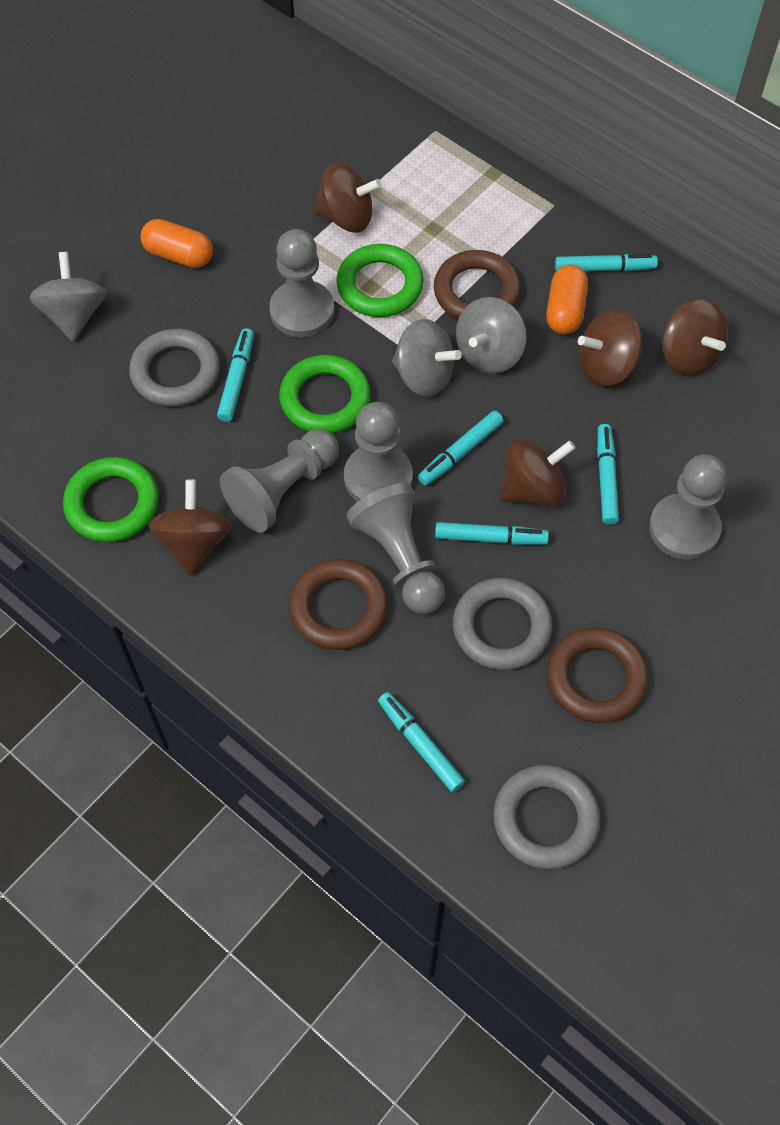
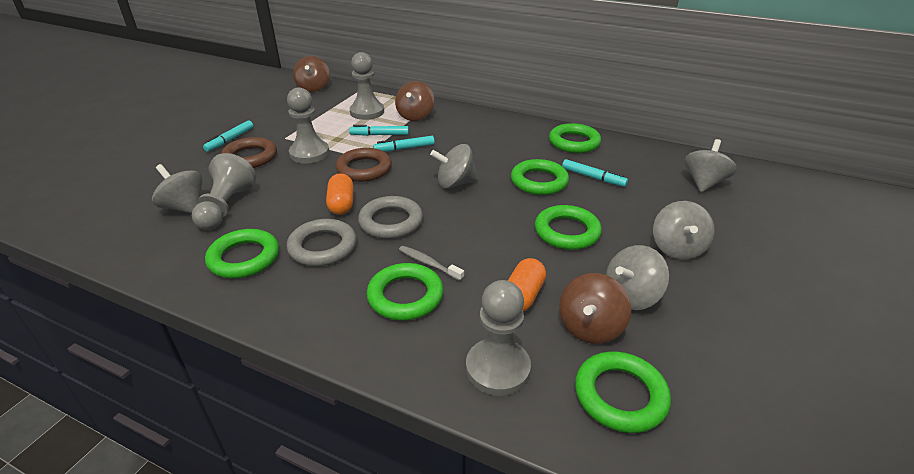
brown ring: [289,559,388,650] [434,250,521,319] [547,627,648,723] = 3 -> [221,137,277,168] [335,148,392,182] = 2
brown spinning top: [149,479,232,575] [314,162,382,233] [499,438,575,506] [578,309,642,386] [662,299,728,376] = 5 -> [293,56,330,92] [395,81,434,121] [559,273,631,344] = 3
green ring: [63,457,159,542] [279,355,371,434] [336,244,424,317] = 3 -> [205,229,279,278] [367,263,444,321] [511,159,569,195] [535,205,602,250] [549,123,601,153] [575,351,671,433] = 6
grey pawn: [220,429,339,533] [269,229,334,337] [344,402,413,502] [347,483,445,614] [649,454,727,560] = 5 -> [192,153,256,230] [287,87,329,164] [350,52,384,120] [466,280,531,396] = 4
grey ring: [129,329,220,407] [453,578,552,670] [493,765,600,869] = 3 -> [287,219,357,266] [358,196,423,239] = 2
grey spinning top: [29,252,106,342] [392,319,462,397] [456,297,527,374] = 3 -> [152,164,203,214] [430,144,478,189] [606,245,669,310] [653,201,715,260] [684,139,737,192] = 5
grey toothbrush: none = 0 -> [399,246,464,281] = 1
turquoise marker: [217,328,254,422] [378,692,465,792] [418,411,503,486] [435,522,549,545] [555,254,658,271] [597,424,619,525] = 6 -> [203,120,253,152] [349,125,409,136] [373,136,435,152] [562,159,628,187] = 4

